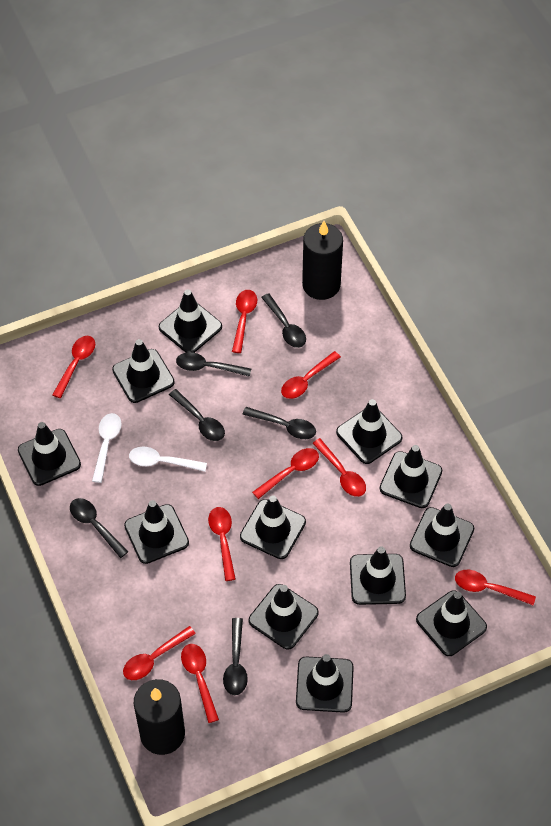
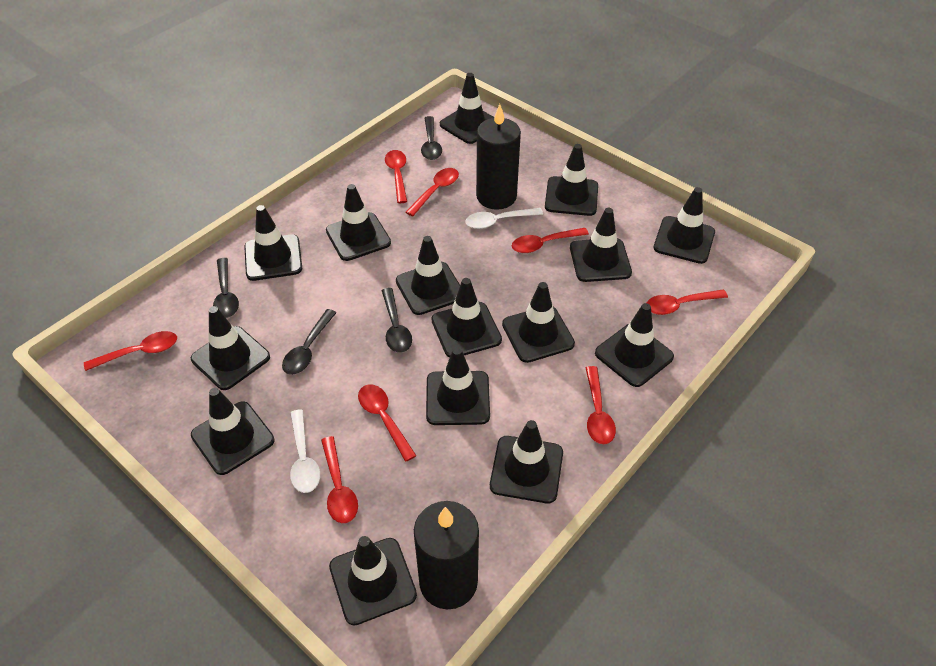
black spoon: [70,498,128,558] [169,389,225,441] [176,352,251,377] [223,618,248,695] [242,407,316,439] [261,293,306,348] = 6 -> [213,258,239,318] [282,309,337,375] [381,288,412,353] [421,116,442,160] = 4
black traffic cone: [18,422,81,486] [112,339,175,403] [124,500,189,564] [159,289,222,353] [240,495,306,559] [249,584,319,650] [296,654,354,713] [336,399,402,464] [350,547,406,605] [380,445,442,508] [410,504,474,567] [416,590,487,656] = 12 -> [191,306,270,390] [191,388,274,475] [244,205,302,281] [326,184,391,261] [329,536,417,626] [396,236,460,315] [426,347,490,425] [431,278,502,358] [440,73,494,144] [490,420,563,503] [502,282,575,363] [545,144,598,216] [570,208,632,282] [595,303,674,387] [654,187,715,264] = 15
red spoon: [52,336,95,398] [123,626,196,680] [181,644,219,723] [208,507,236,581] [232,290,257,353] [252,448,319,499] [281,351,341,399] [312,438,366,497] [455,570,536,605] = 9 -> [84,331,177,371] [321,436,358,523] [358,384,417,462] [385,150,407,203] [405,168,459,216] [512,228,589,253] [586,366,616,444] [647,289,728,315] = 8

